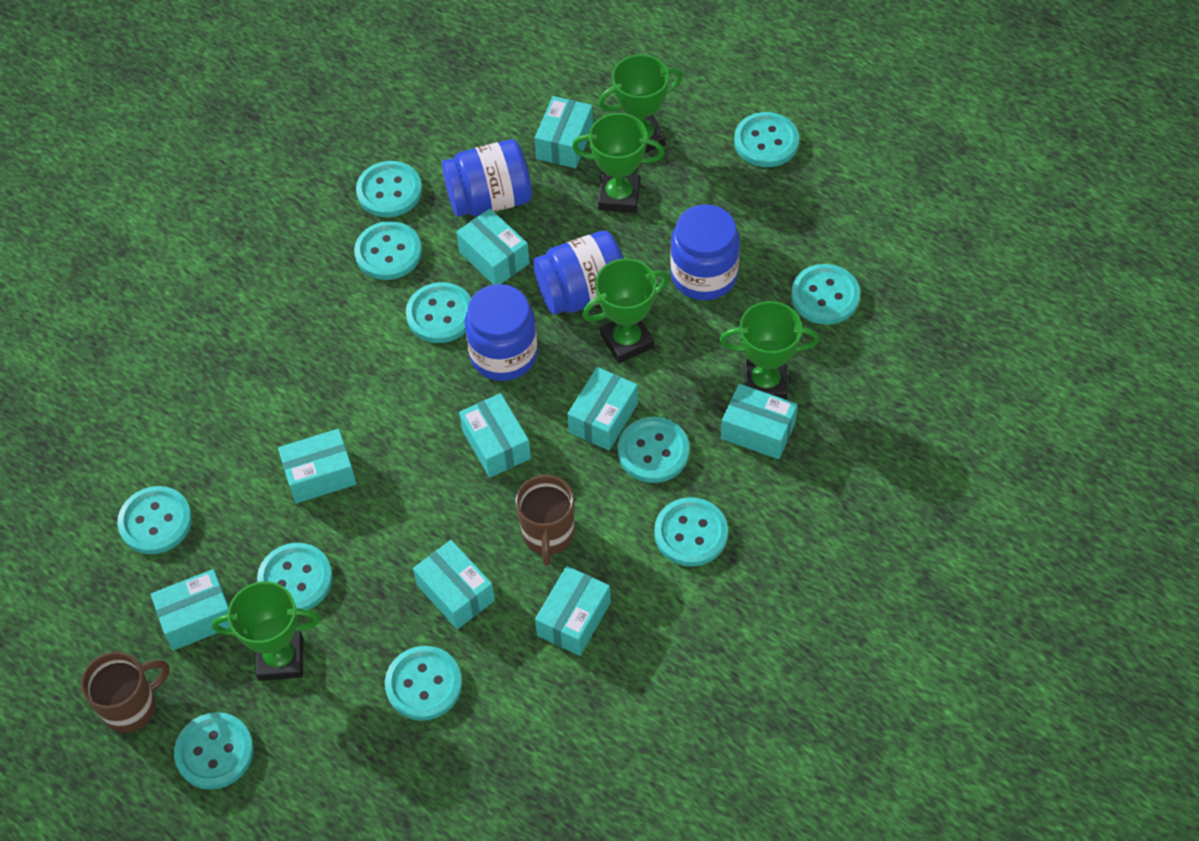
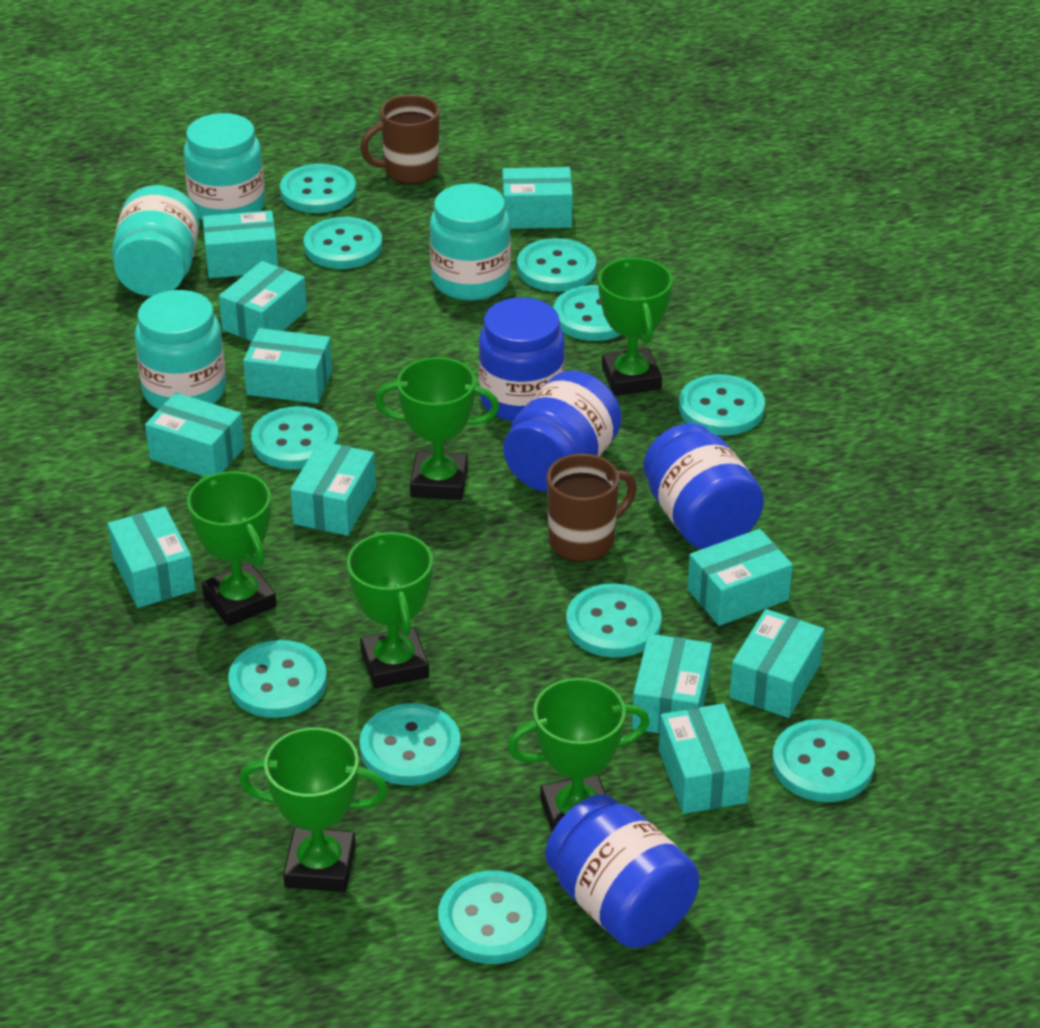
green trophy: [212,581,320,681] [572,113,665,213] [582,258,669,363] [598,54,682,153] [720,301,819,400] = 5 -> [187,471,277,626] [239,727,388,892] [347,531,433,689] [375,357,499,500] [507,678,650,831] [598,258,673,396] = 6
turquoise box: [151,569,230,650] [278,429,356,503] [413,540,495,629] [456,208,530,285] [459,393,531,478] [535,96,593,168] [535,566,611,656] [567,367,638,450] [721,384,798,459] = 9 -> [108,507,196,608] [145,393,245,476] [203,210,278,278] [219,261,307,341] [243,328,332,404] [290,441,376,536] [503,167,573,229] [632,634,712,734] [659,703,751,814] [687,529,793,626] [729,609,824,718] = 11
turquoise jar: none = 0 -> [112,185,200,296] [135,290,226,409] [183,113,265,221] [430,183,511,301] = 4

